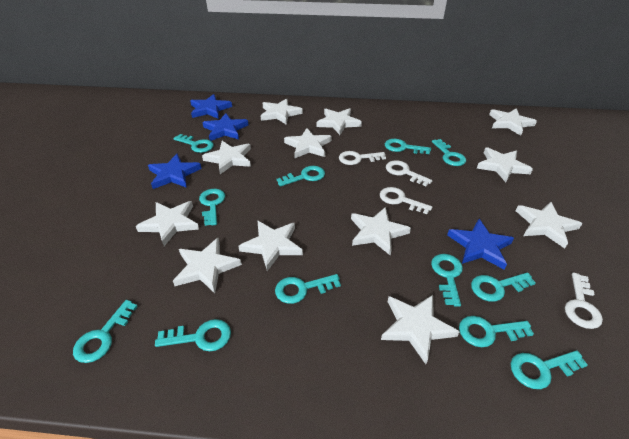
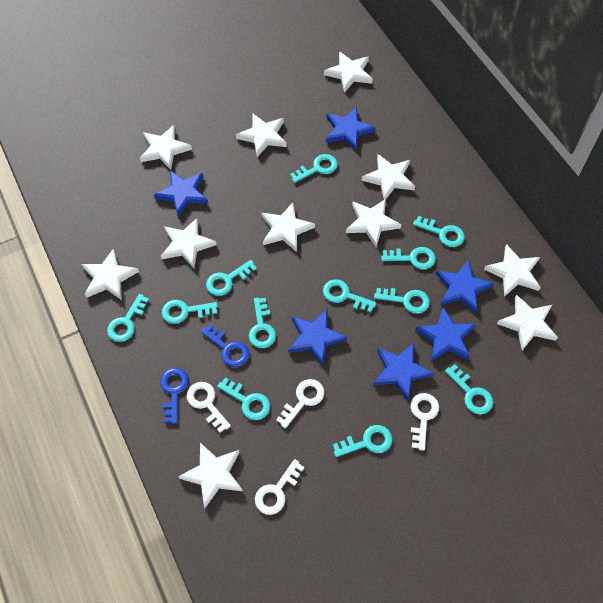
blue key: none = 0 -> [160,368,189,424] [201,324,250,367] = 2
blue star: [148,154,202,189] [190,94,232,119] [202,113,249,141] [447,219,514,269] = 4 -> [154,170,208,217] [288,310,347,365] [326,107,376,151] [373,343,434,401] [416,307,476,362] [436,259,494,313] = 6
white star: [136,201,199,246] [173,238,242,293] [202,141,251,174] [238,221,303,271] [261,98,303,125] [284,128,332,158] [317,108,362,135] [351,207,411,256] [381,295,460,364] [477,147,533,182] [489,108,537,136] [516,202,583,248] = 12 -> [81,249,139,300] [140,125,192,170] [161,218,216,268] [178,442,243,508] [236,114,287,157] [261,202,315,252] [324,51,373,92] [346,199,402,247] [361,154,415,200] [484,244,541,297] [497,295,558,350] = 11

